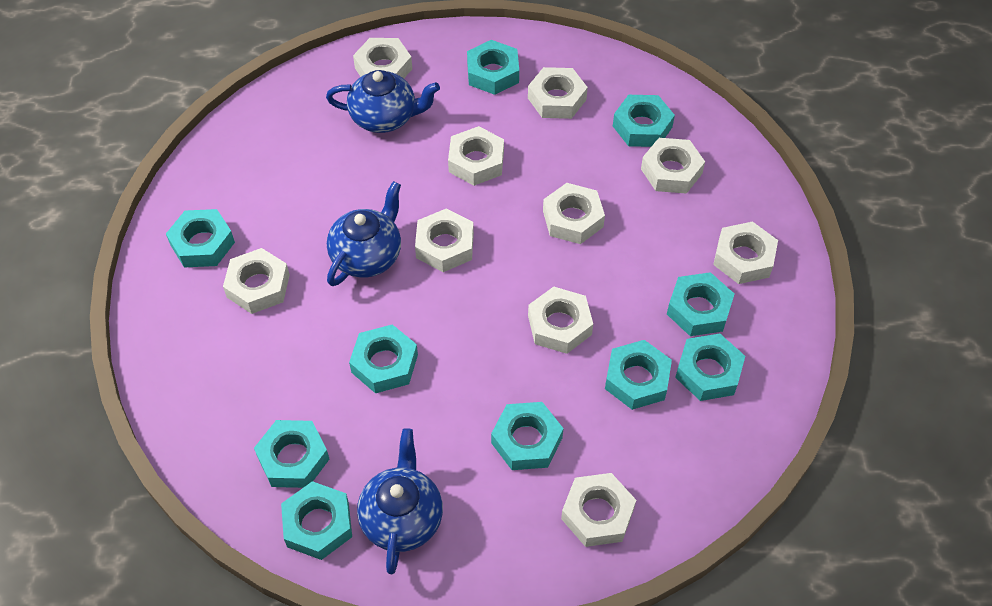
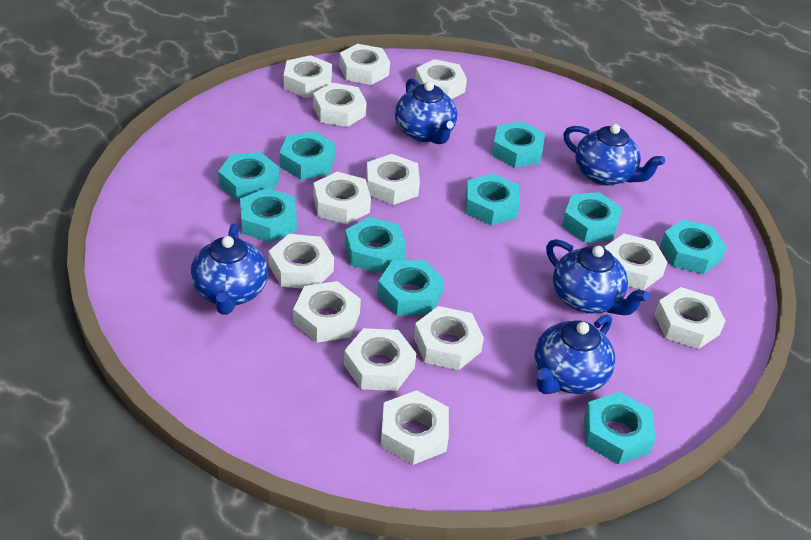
blue teapot: [326,70,440,133] [327,181,401,286] [357,428,443,574] = 3 -> [191,223,268,315] [395,78,458,144] [534,315,615,394] [546,239,649,316] [563,124,665,186] = 5
white nut: [223,248,290,314] [353,38,412,78] [415,208,474,272] [448,126,504,186] [528,67,588,119] [528,287,593,354] [543,183,605,244] [561,473,636,547] [641,138,705,194] [713,221,778,284] = 10 -> [269,234,334,289] [284,55,332,98] [293,281,361,343] [313,83,367,127] [313,172,371,224] [339,44,390,85] [344,328,416,391] [366,154,420,205] [381,390,449,465] [414,306,484,370] [415,59,467,99] [604,234,668,290] [655,287,725,349] = 13

